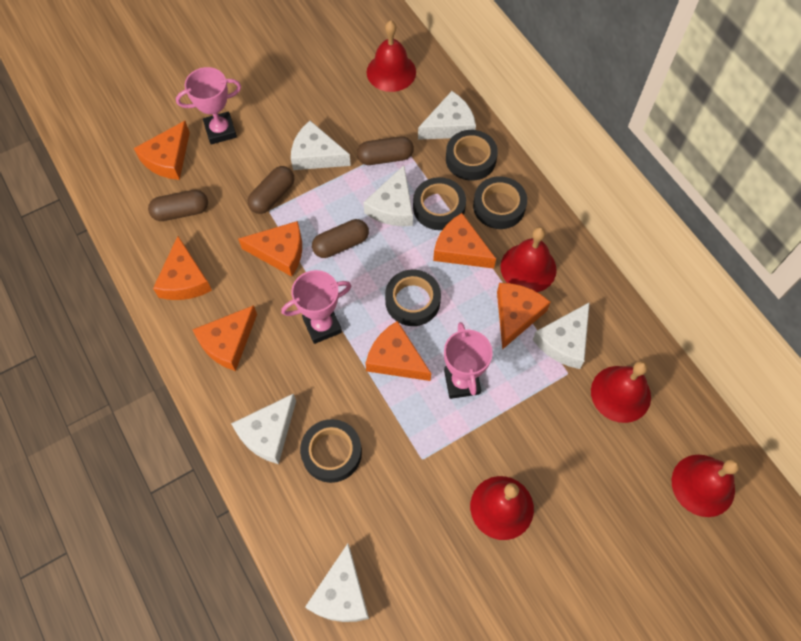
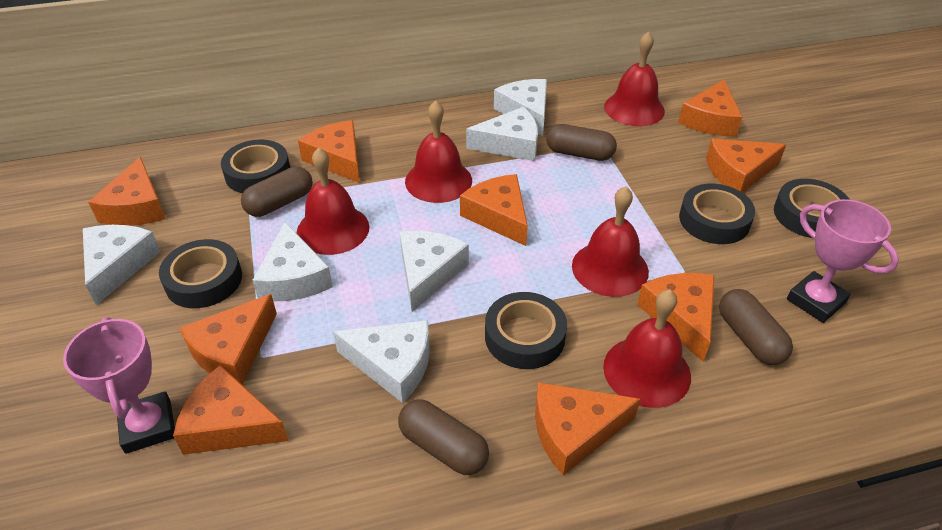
orange cheese: [134,121,190,180] [153,236,212,300] [192,305,257,371] [238,221,302,277] [365,321,431,381] [433,213,496,269] [497,283,551,350] = 7 -> [88,157,166,226] [173,365,288,455] [180,294,277,385] [298,120,360,183] [460,174,528,246] [535,382,640,476] [637,273,715,362] [678,80,742,137] [706,139,786,193] = 9
pink trophy: [176,67,241,145] [281,270,351,344] [444,322,493,399] = 3 -> [63,317,175,454] [787,199,899,323] = 2

